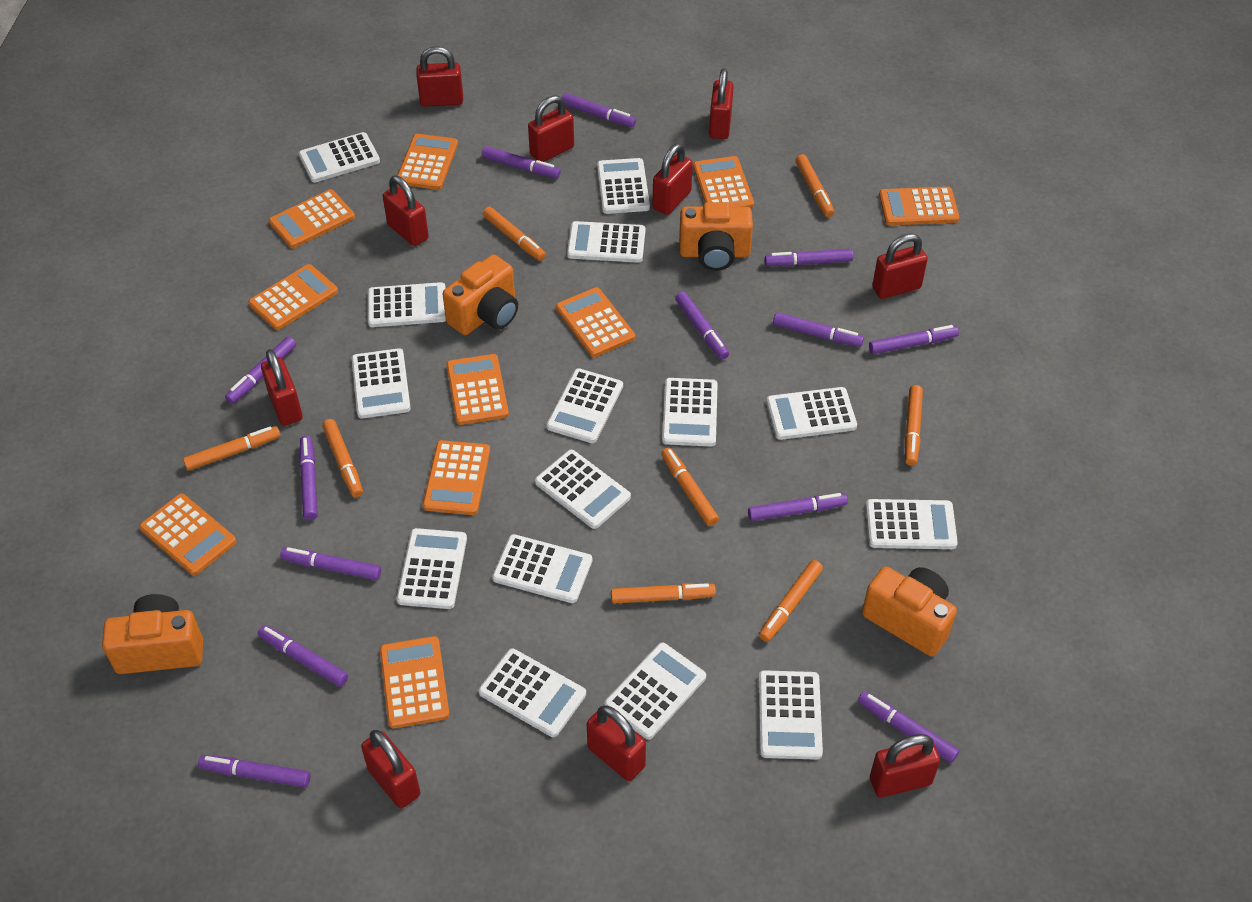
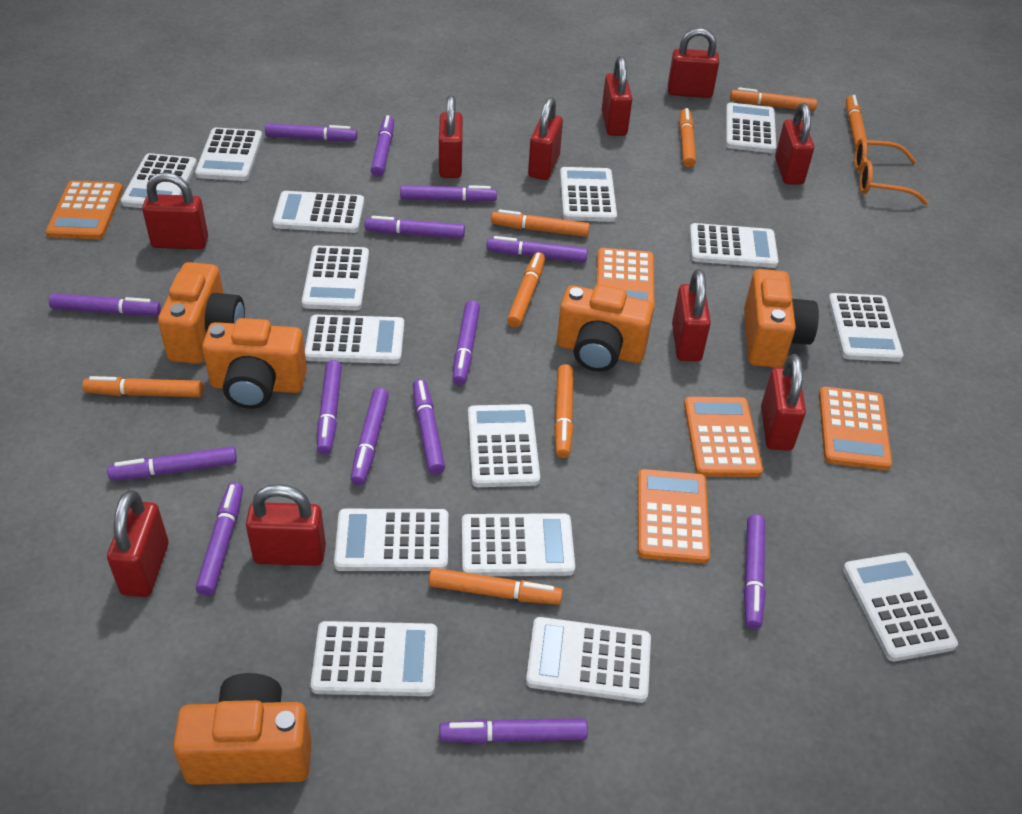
orange calculator: [139,493,236,576] [248,264,338,330] [269,189,355,248] [380,636,450,728] [397,134,458,190] [423,440,490,515] [446,354,509,425] [556,287,635,357] [693,156,754,208] [879,186,959,225] = 10 -> [46,181,123,239] [596,248,655,312] [638,469,710,564] [684,397,763,477] [819,387,892,470] = 5
orange camera: [102,594,203,674] [443,254,518,335] [679,202,753,271] [862,567,957,656] = 4 -> [158,262,245,364] [173,673,312,785] [202,318,307,409] [557,285,654,372] [744,269,819,368] = 5
orange glasses: none = 0 -> [854,138,929,205] = 1
purple marker: [198,755,310,787] [225,337,296,404] [258,625,348,687] [280,547,381,580] [299,436,318,520] [482,146,561,178] [562,93,636,127] [675,292,729,359] [748,493,848,521] [765,249,853,266] [773,312,864,347] [858,691,959,763] [869,325,959,354] = 13 -> [49,293,161,315] [107,446,237,480] [196,482,243,596] [265,123,357,141] [317,360,342,455] [351,388,389,485] [365,216,465,239] [371,115,394,177] [400,185,497,202] [413,379,445,475] [440,718,588,744] [452,300,480,385] [486,236,588,262] [744,514,766,629] = 14

